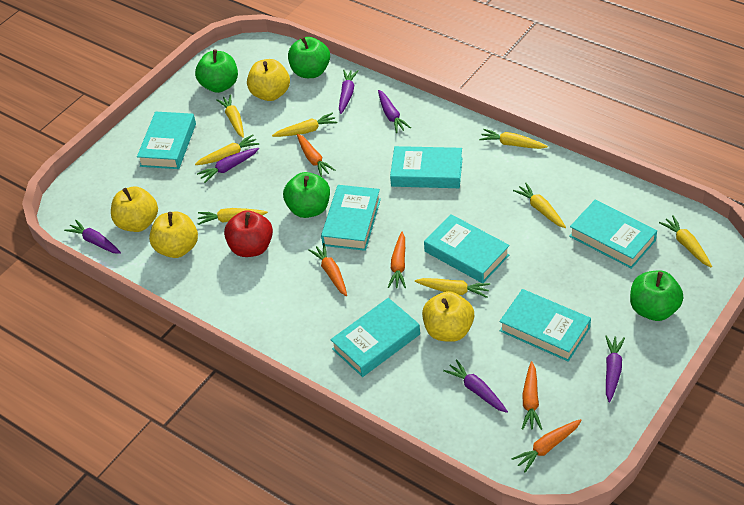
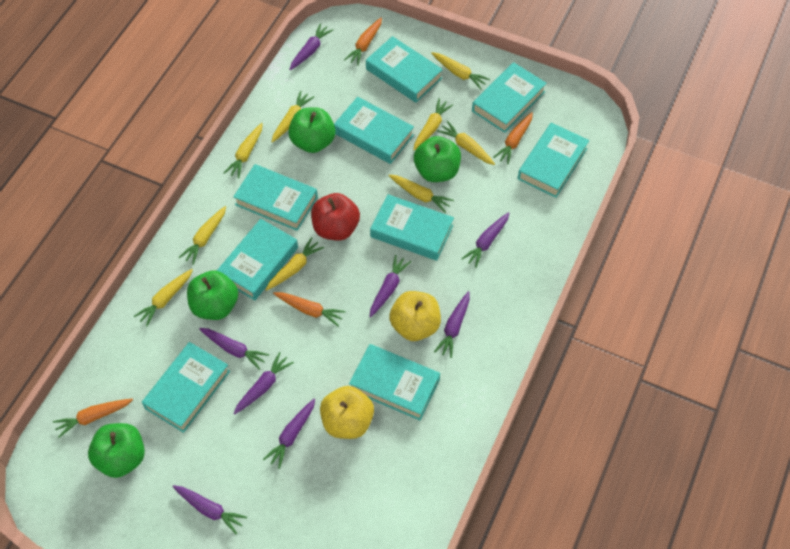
orange carrot: [297,134,335,177] [309,243,347,296] [387,232,406,288] [512,419,582,472] [522,361,542,430] = 5 -> [53,398,133,438] [273,292,346,326] [344,18,382,66] [493,112,533,165] = 4
purple carrot: [64,220,121,254] [197,148,259,183] [339,70,359,114] [378,90,411,133] [443,359,508,413] [605,335,625,402] = 6 -> [172,485,247,535] [199,328,269,370] [233,352,294,415] [263,399,315,469] [289,23,333,70] [370,255,412,318] [434,291,470,358] [461,212,509,268] = 8
turquoise book: [137,112,196,169] [321,185,381,251] [330,298,420,377] [390,146,463,188] [424,214,510,283] [499,289,591,362] [569,200,657,269] = 7 -> [142,342,230,433] [217,219,298,300] [233,164,318,231] [334,97,414,164] [349,344,440,420] [366,36,443,103] [370,194,454,261] [472,62,547,133] [518,123,589,198] = 9
yellow apple: [111,186,158,232] [149,211,198,258] [247,59,290,101] [422,291,474,342] = 4 -> [320,386,374,439] [389,291,441,341] = 2
yellow carrot: [195,134,259,165] [198,208,268,225] [216,95,244,138] [272,112,337,137] [415,278,490,298] [479,129,548,149] [513,183,566,228] [659,215,712,267] = 8 -> [134,269,193,326] [178,206,226,265] [224,123,263,179] [265,237,324,291] [271,91,314,143] [388,175,454,213] [413,98,453,151] [431,52,490,89] [437,121,495,165] = 9

